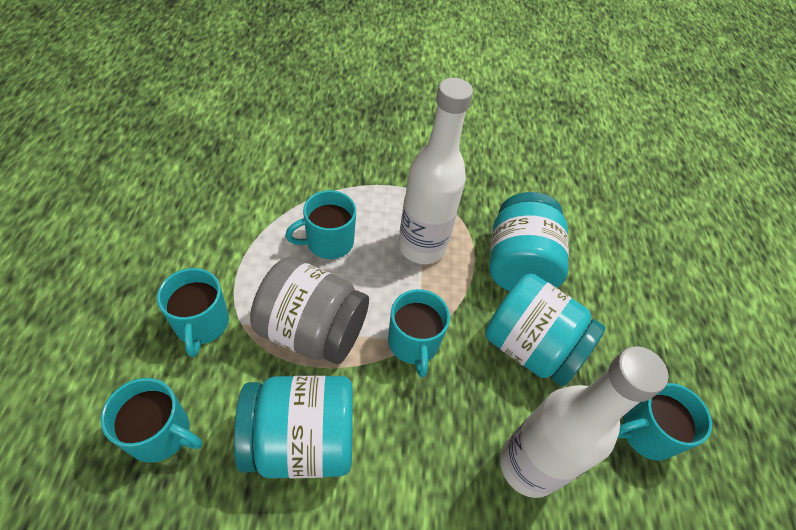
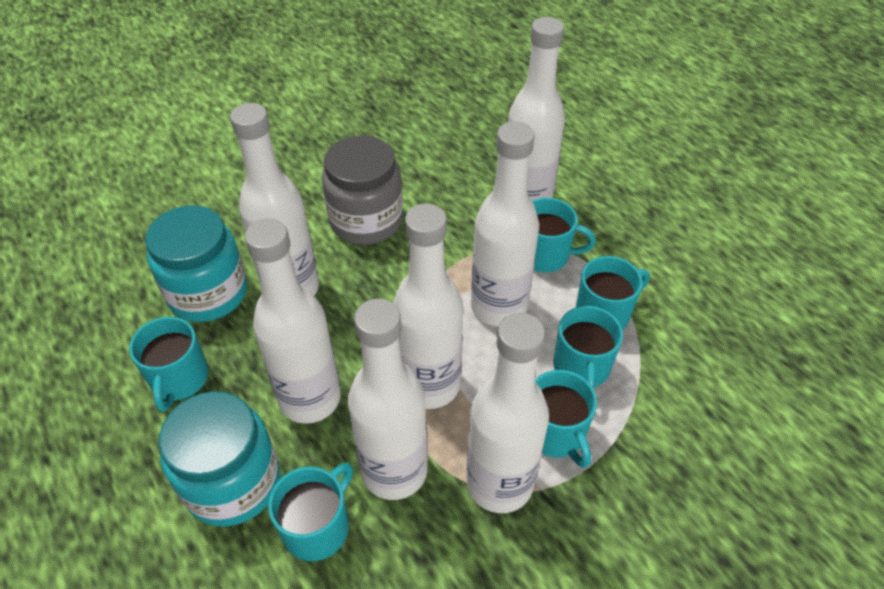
turquoise jar: [234,375,353,479] [485,273,605,387] [489,192,569,291] = 3 -> [145,205,247,322] [159,391,280,526] = 2
turquoise mug: [100,378,202,463] [157,268,229,357] [285,190,356,259] [388,289,450,378] [618,383,712,461] = 5 -> [129,317,209,412] [268,463,353,561] [532,198,596,272] [535,370,597,468] [553,306,623,389] [576,256,650,330] = 6
white bottle: [398,78,473,264] [500,346,668,498] = 2 -> [230,103,319,295] [245,218,341,424] [348,299,428,500] [393,204,463,409] [466,313,549,513] [471,121,539,327] [508,17,565,201] = 7

